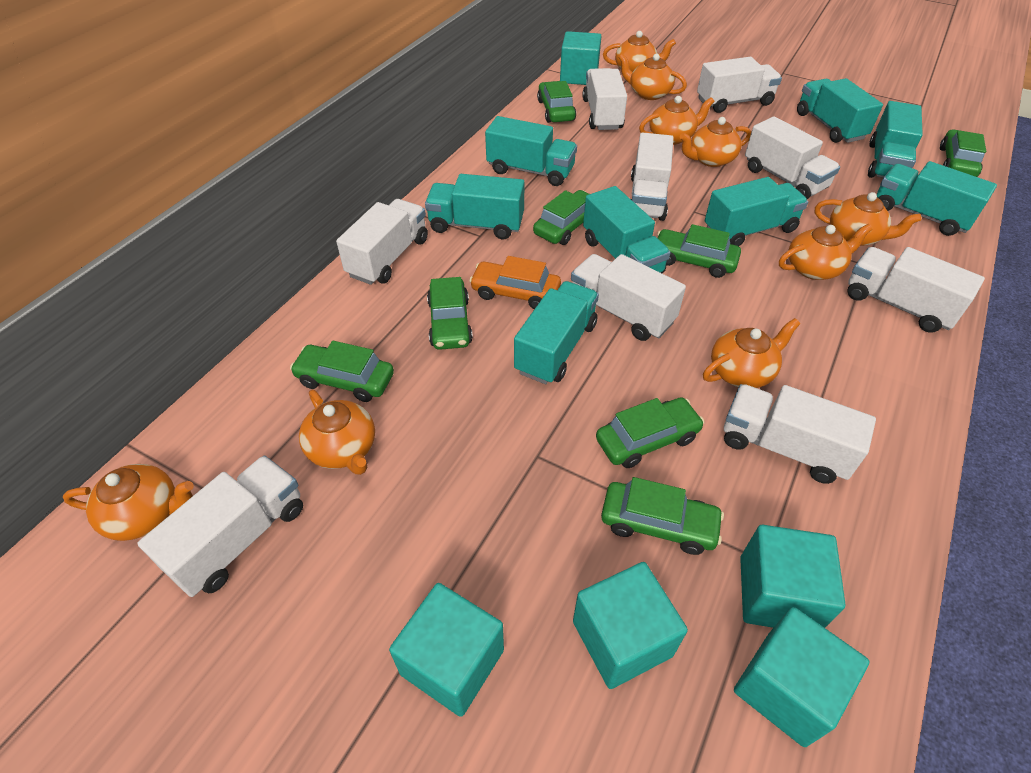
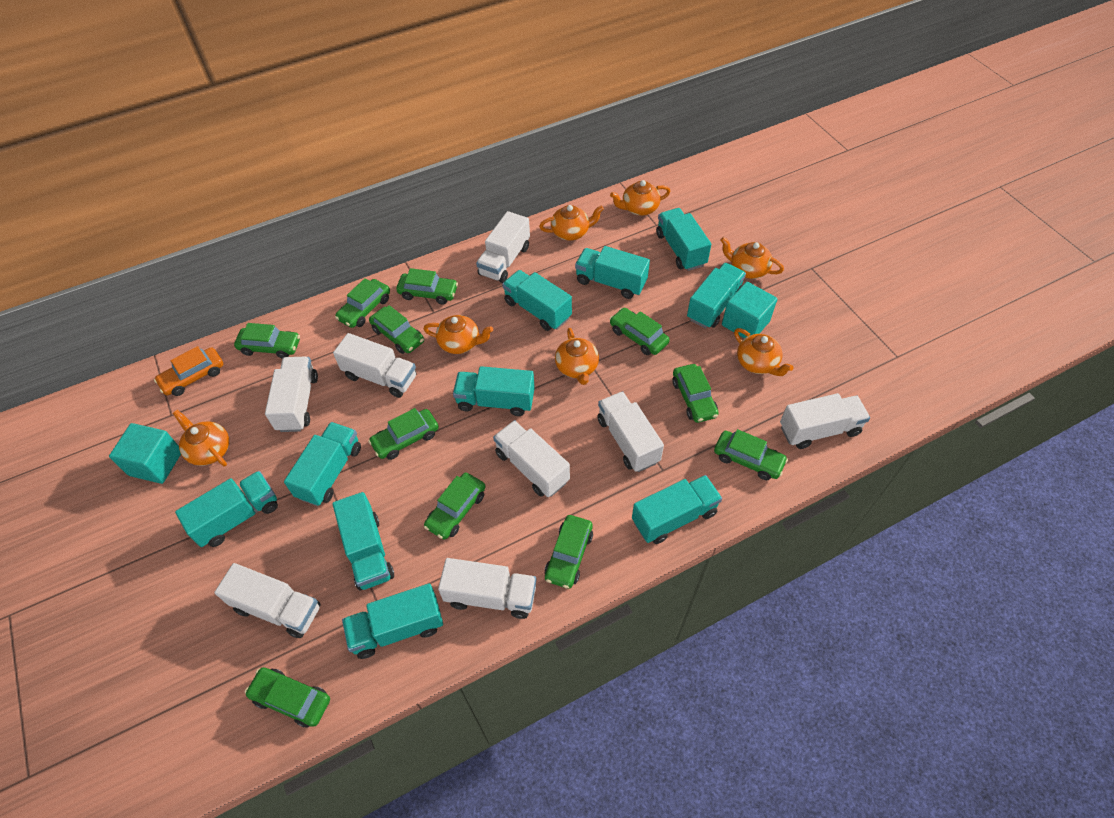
green car: [290,341,394,402] [427,277,473,350] [533,190,589,245] [537,81,576,123] [596,397,704,468] [601,477,724,555] [657,224,741,278] [940,129,986,177] = 8 -> [234,323,300,359] [245,668,330,728] [335,278,390,328] [368,408,439,460] [369,305,424,354] [396,268,458,305] [424,473,486,540] [544,515,593,589] [610,308,670,355] [672,364,719,423] [714,429,788,480] = 11
orange teapot: [63,464,194,541] [299,390,375,475] [603,31,676,72] [618,54,687,100] [639,96,715,145] [680,117,751,167] [703,318,801,388] [779,224,873,280] [815,192,921,246] = 9 -> [173,410,229,466] [424,315,493,354] [539,205,604,241] [555,328,599,385] [610,180,671,216] [721,237,784,279] [734,328,793,376] = 7
turquoise cube: [389,583,504,717] [560,31,601,85] [573,562,688,689] [734,607,870,747] [740,525,845,628] = 5 -> [109,423,181,484] [722,282,778,339] = 2
turquoise truck: [425,174,524,239] [485,116,577,186] [514,281,599,384] [583,186,671,273] [705,177,808,246] [797,78,883,143] [868,101,923,178] [877,161,997,236] = 8 -> [175,471,278,547] [284,422,361,506] [332,492,394,591] [342,583,443,659] [453,366,535,416] [502,270,572,331] [575,246,650,299] [632,475,722,544] [656,208,712,271] [687,263,746,328] = 10
white truck: [137,456,303,597] [336,199,428,285] [571,254,686,341] [583,68,627,130] [631,133,673,221] [697,57,782,113] [724,384,876,484] [745,116,840,199] [847,247,985,333] = 9 -> [214,563,320,638] [265,357,318,432] [333,333,416,398] [438,558,536,619] [476,211,530,283] [493,420,570,497] [597,391,664,472] [780,393,870,449] = 8

